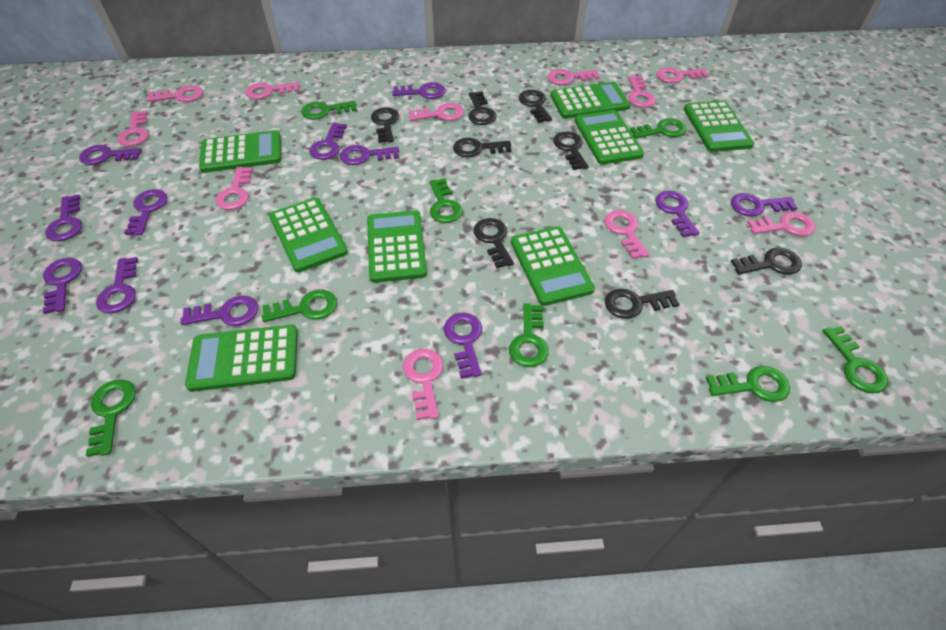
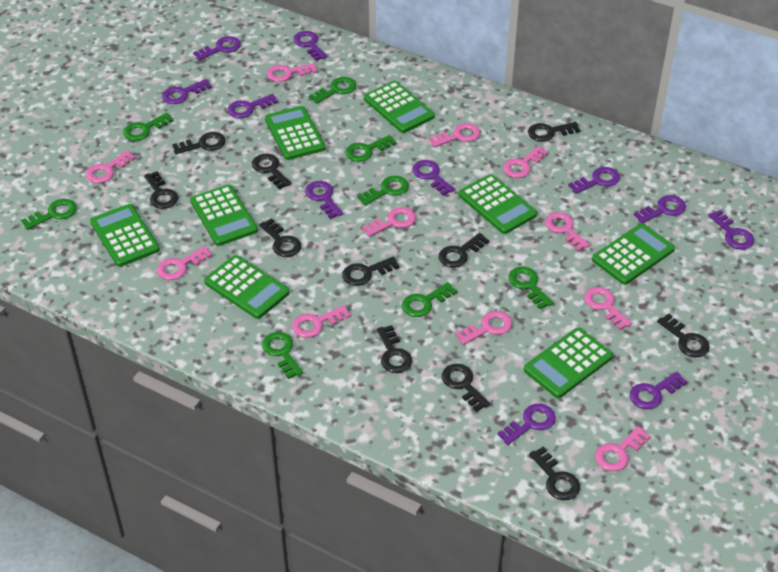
black key: [371,107,399,143] [453,138,511,158] [468,92,496,125] [473,218,514,268] [519,90,552,123] [553,132,589,170] [605,289,679,319] [731,247,802,275] = 8 -> [144,171,178,209] [172,132,226,154] [252,154,291,189] [259,218,302,257] [342,257,399,286] [377,325,412,373] [439,233,490,268] [442,364,490,412] [528,122,580,142] [529,446,580,500] [657,313,710,358] = 11
purple key: [43,258,82,314] [45,195,82,242] [79,145,142,165] [96,257,138,313] [124,189,168,235] [180,295,258,326] [309,122,347,160] [340,145,399,165] [392,82,446,99] [444,313,482,378] [655,191,700,237] [731,193,797,217] = 12 -> [162,79,212,104] [193,36,241,60] [228,94,278,118] [293,31,327,61] [305,181,343,219] [412,160,455,196] [497,404,556,445] [568,167,620,194] [630,372,687,409] [634,195,686,223] [708,210,754,249] = 11

